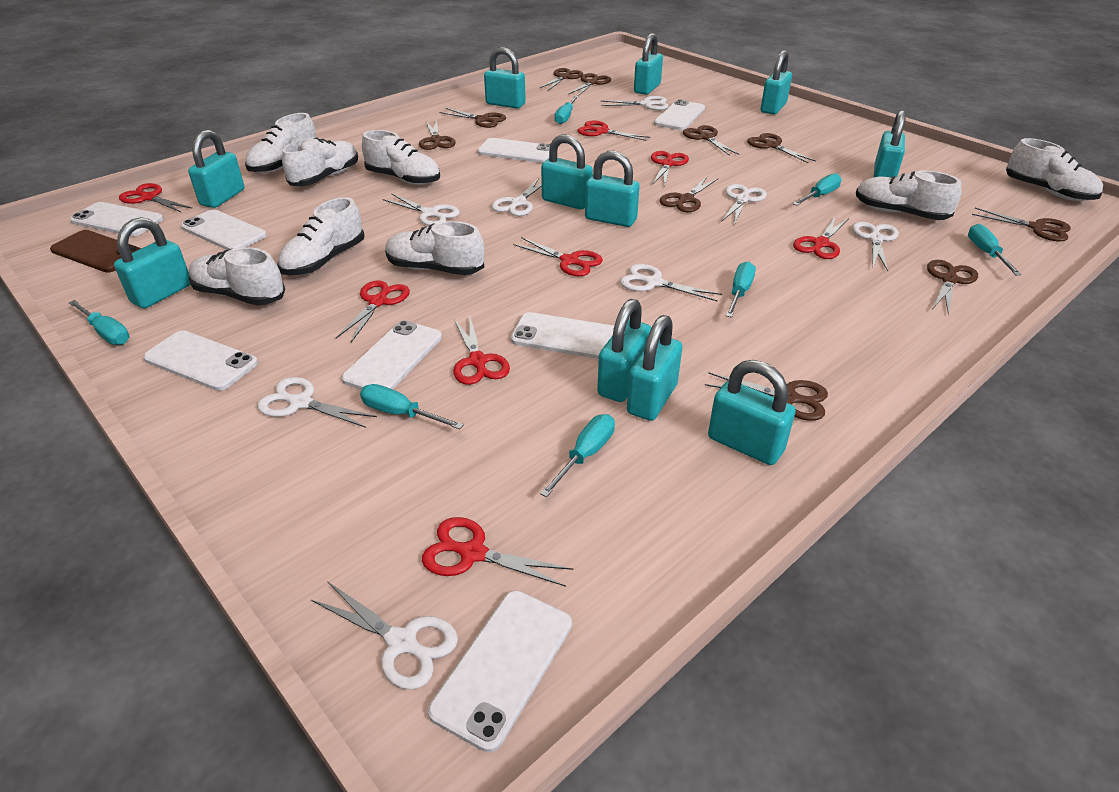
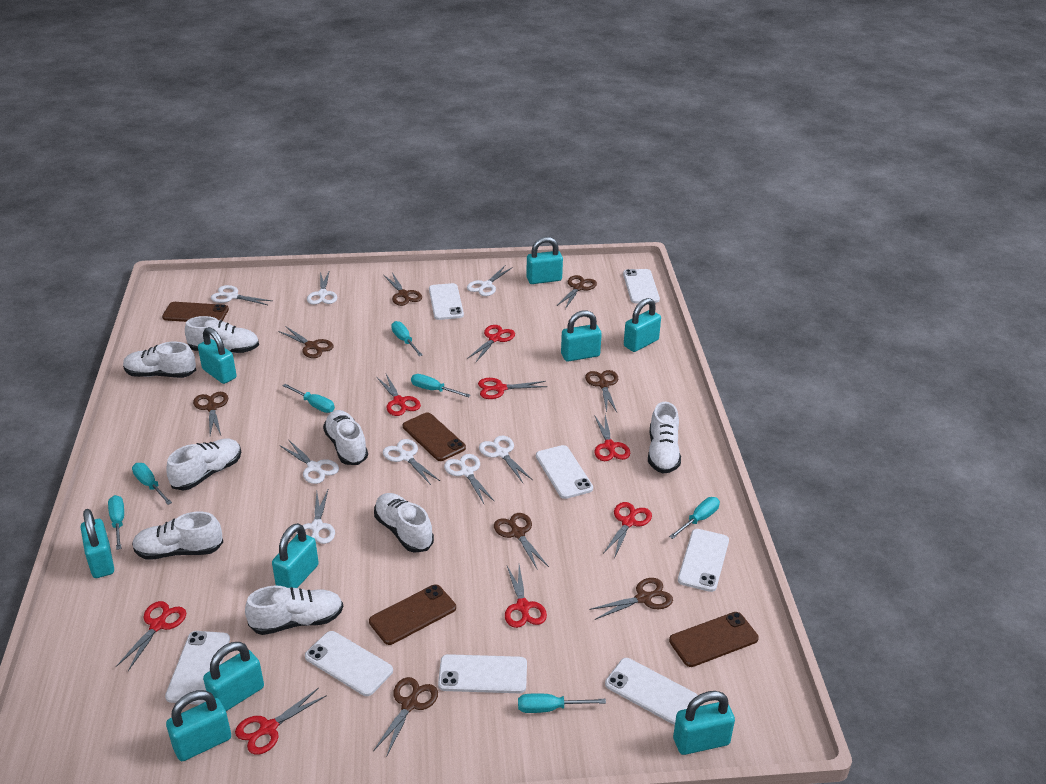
brown phone: [50,230,141,273] = 1 -> [162,302,229,322] [369,585,456,645] [403,413,466,461] [669,612,759,667] = 4
brown scissors: [419,119,456,150] [439,108,506,128] [539,68,583,90] [568,73,611,96] [660,177,718,212] [683,125,740,156] [705,372,828,421] [747,133,816,163] [927,260,978,315] [972,208,1071,242] = 10 -> [193,392,228,435] [278,326,334,358] [373,677,438,757] [384,273,422,306] [494,513,549,570] [557,275,597,309] [585,370,618,412] [589,578,673,620] = 8
turquoise padlock: [114,217,191,308] [188,130,244,208] [484,47,526,108] [541,134,593,210] [585,151,640,227] [597,299,651,402] [627,315,682,421] [634,33,663,95] [708,360,796,465] [761,50,792,115] [873,110,906,178] = 11 -> [81,509,114,578] [166,690,231,761] [198,327,236,384] [203,642,264,711] [272,523,319,588] [526,237,563,284] [561,311,602,361] [624,298,661,352] [673,691,735,755] = 9

